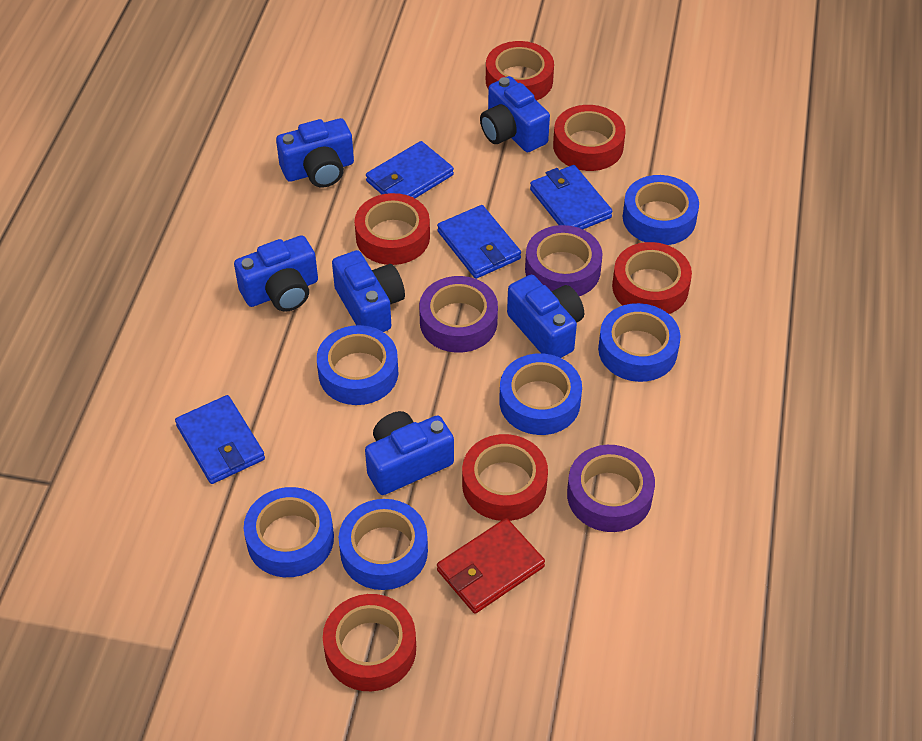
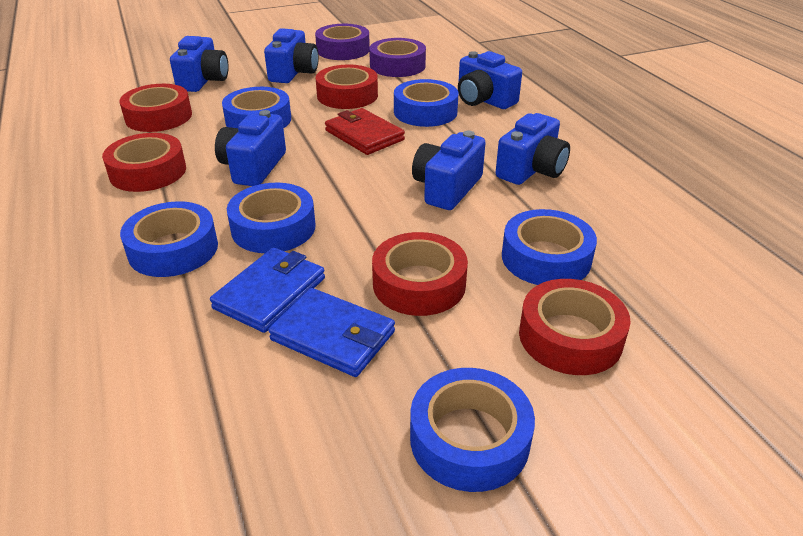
blue wallet: [175,395,265,484] [366,141,454,198] [437,205,521,279] [530,165,612,229] = 4 -> [210,248,325,333] [268,288,395,377] = 2
purple tape: [419,276,498,353] [525,225,603,296] [567,445,655,532] = 3 -> [315,24,370,60] [369,38,426,77] = 2
red tape: [323,594,416,691] [354,193,430,265] [462,434,548,521] [486,41,554,101] [553,105,626,171] [612,242,692,314] = 6 -> [102,133,186,192] [119,84,192,132] [316,65,378,109] [372,232,468,316] [519,279,631,375] = 5

